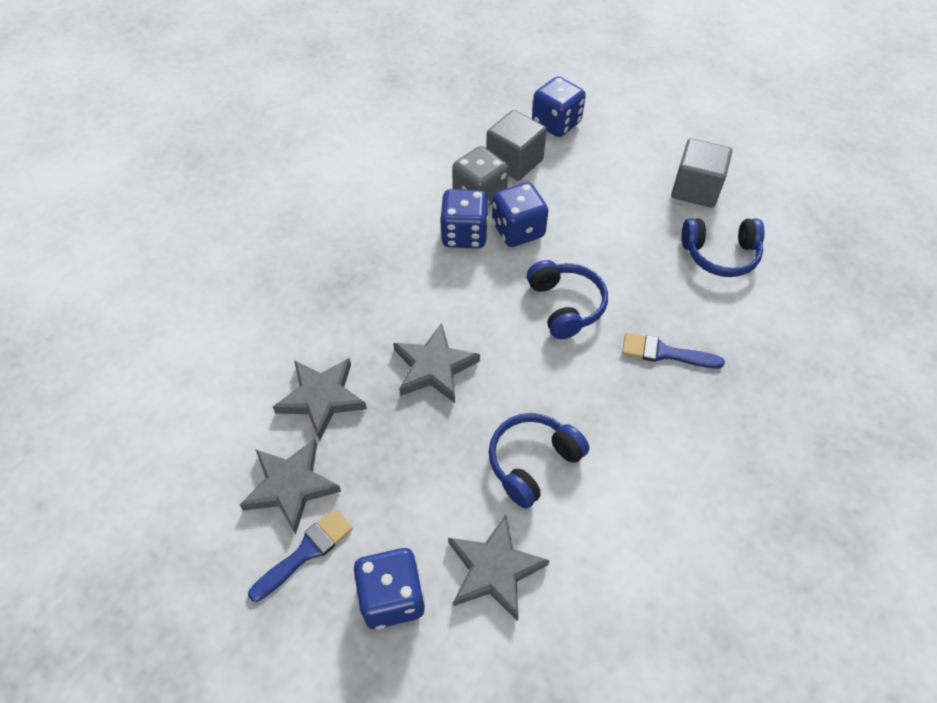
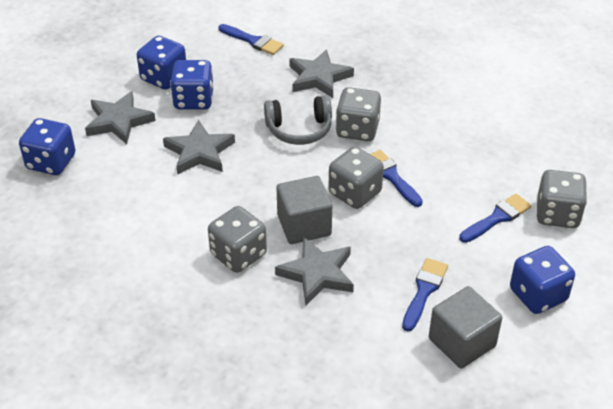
blue brush: [248,509,353,602] [622,333,725,369] = 2 -> [218,24,284,55] [370,150,423,207] [402,258,448,331] [459,194,531,243] = 4
blue headphones: [489,413,589,509] [527,260,608,339] [681,218,765,277] = 3 -> none = 0
grey dice: [452,146,508,206] = 1 -> [208,206,267,273] [328,146,384,209] [336,87,381,141] [537,170,587,228] = 4
grey headphones: none = 0 -> [264,95,332,145] = 1

